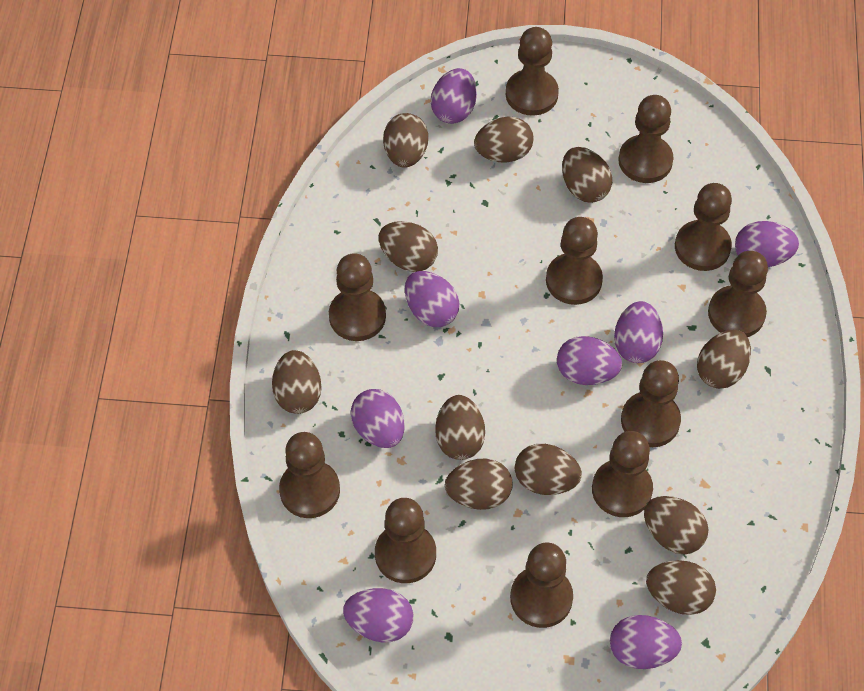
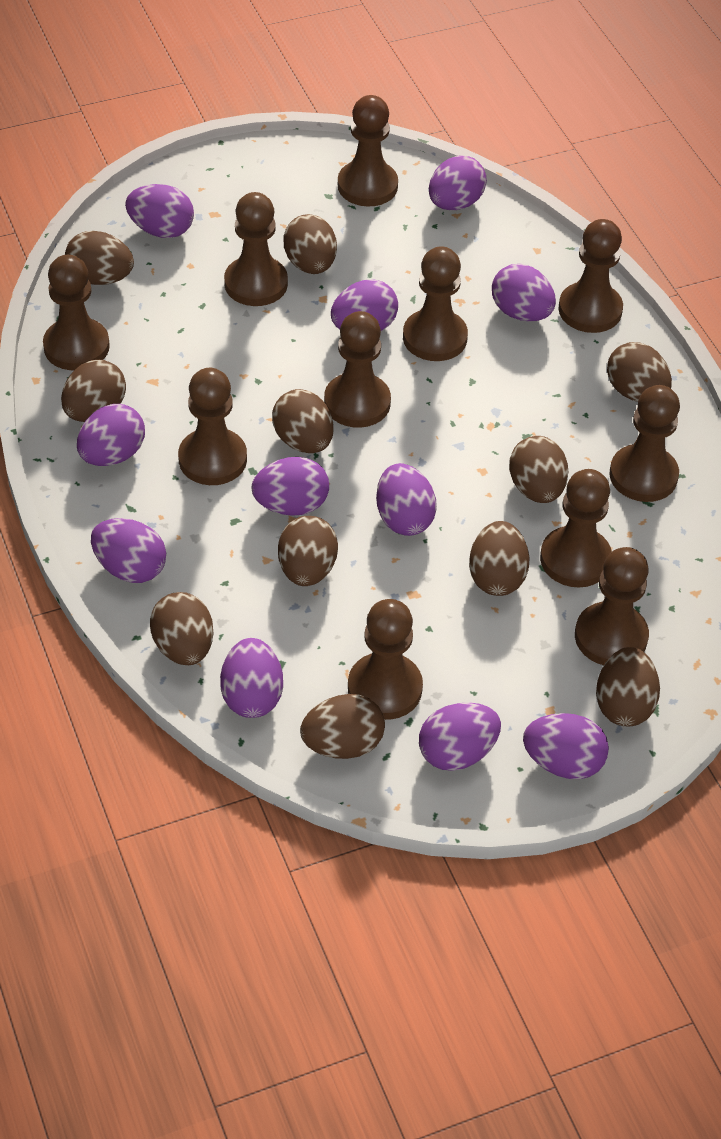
purple egg: [343,588,413,642] [351,389,405,448] [405,271,460,327] [431,68,477,124] [557,336,622,385] [610,615,682,669] [614,301,663,363] [735,221,799,267] = 8 -> [77,404,145,466] [91,518,166,583] [125,184,194,238] [220,638,283,718] [252,457,329,516] [331,279,398,331] [376,463,437,536] [419,703,501,771] [429,155,487,210] [492,264,556,322] [523,713,609,779] = 11

